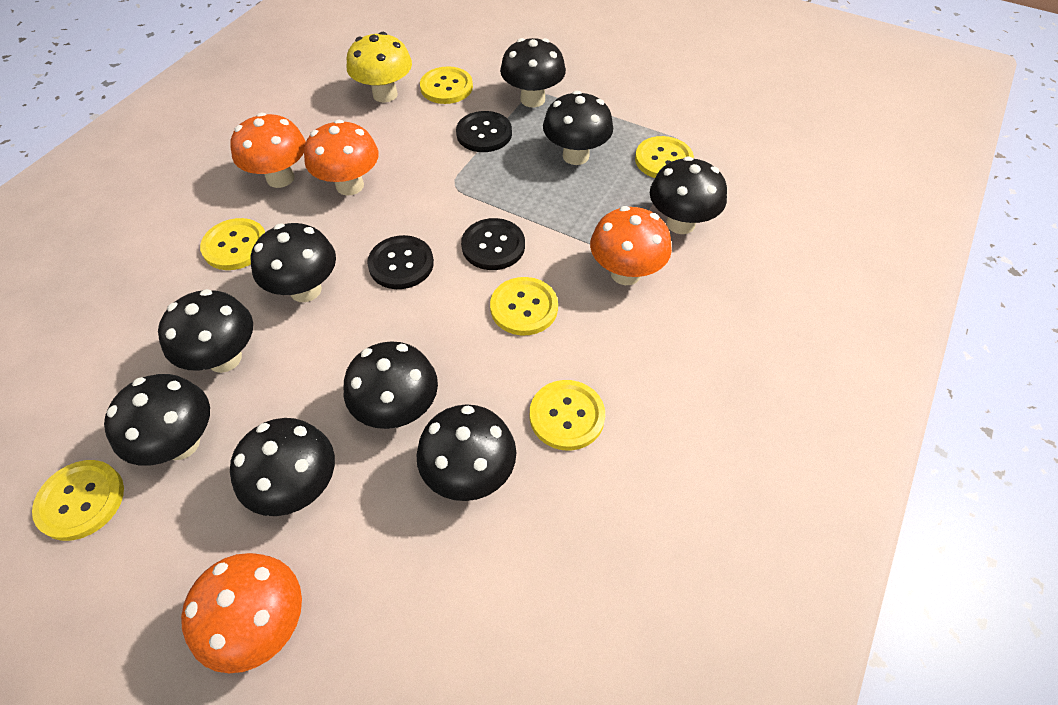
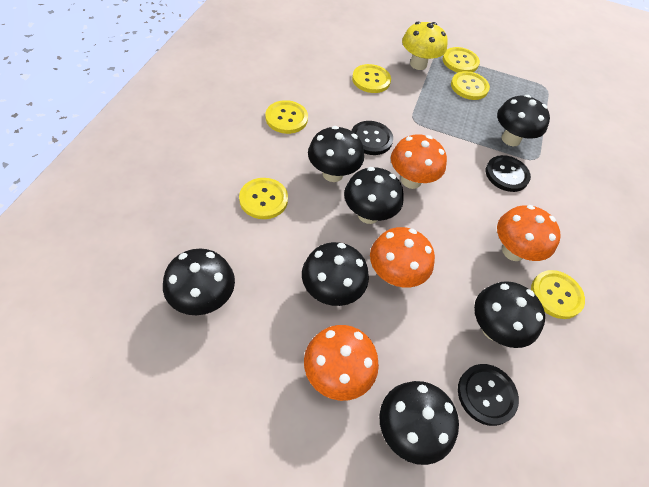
black mushroom: [104,374,210,466] [158,289,253,373] [230,418,335,516] [251,223,336,302] [344,341,438,429] [417,405,516,501] [500,38,566,107] [543,91,613,165] [650,156,727,234] = 9 -> [163,249,235,315] [302,242,369,306] [308,126,364,182] [344,167,404,224] [379,381,459,465] [474,281,545,348] [497,95,550,146] = 7

